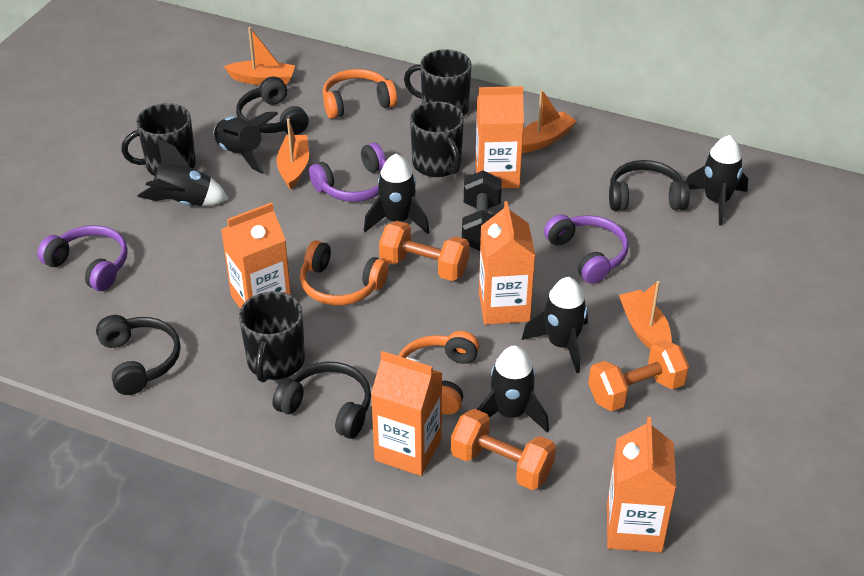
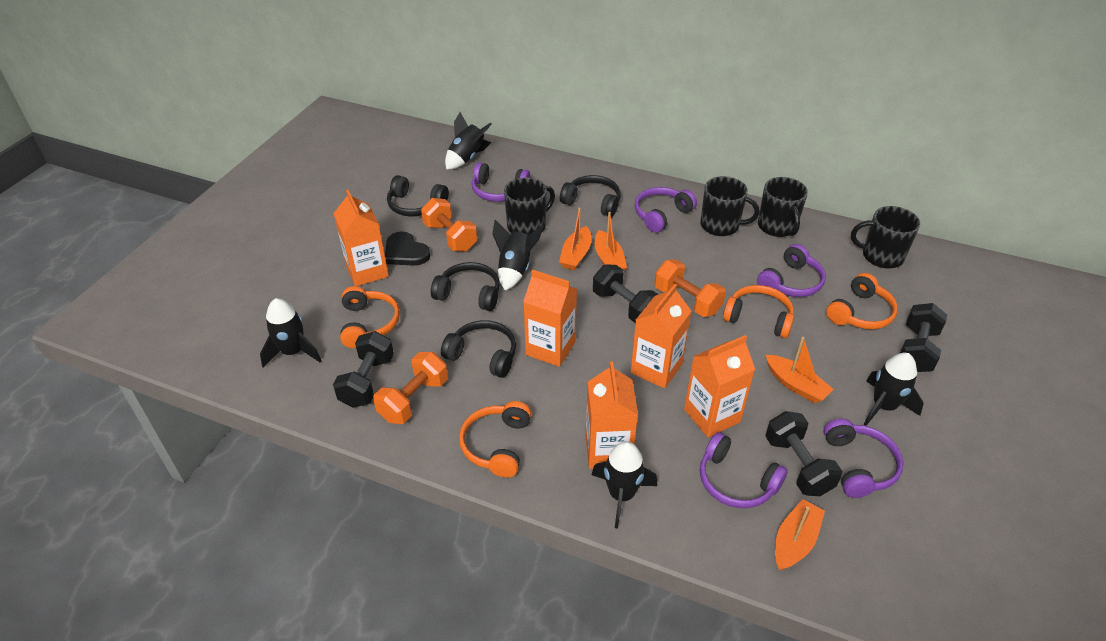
black dumbbell: [462,170,502,251] = 1 -> [333,331,394,408] [593,265,659,323] [765,411,842,496] [900,303,947,372] = 4
black heart: none = 0 -> [385,231,430,265] = 1
black rocket: [137,138,228,206] [213,112,278,173] [364,154,430,234] [477,345,549,432] [522,277,588,373] [686,135,748,225] = 6 -> [260,298,321,367] [445,112,492,170] [493,220,544,290] [592,441,657,529] [863,353,923,426] = 5
orange headphones: [300,240,389,305] [323,69,397,119] [398,331,479,415] = 3 -> [340,286,400,348] [459,401,531,478] [723,285,794,338] [826,273,898,329] = 4
purple headphones: [37,225,128,291] [309,143,386,202] [544,214,629,284] = 3 -> [472,162,530,202] [635,187,697,233] [700,432,788,508] [757,244,826,297] [824,419,904,498] = 5

